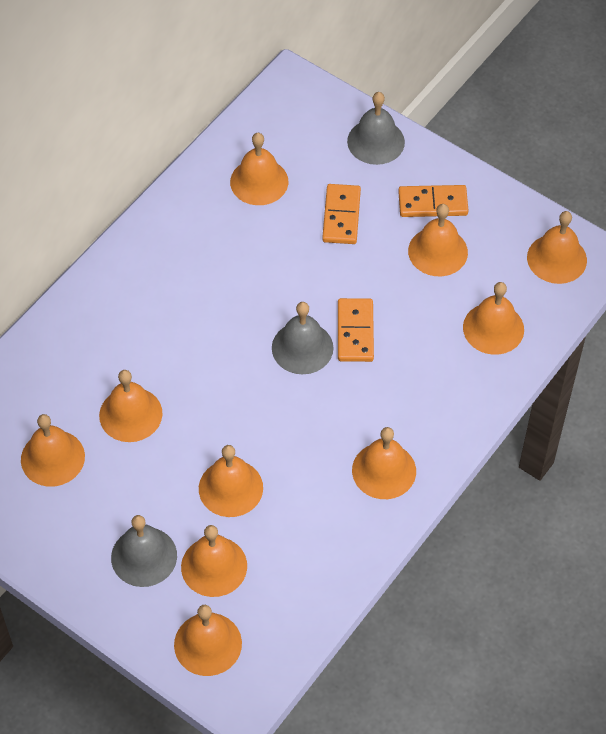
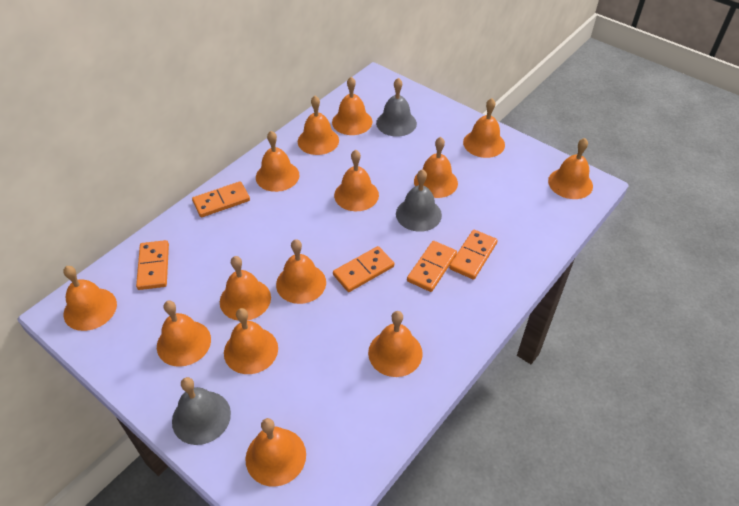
orange bell: [21,414,85,487] [99,370,162,442] [174,605,242,676] [181,525,247,597] [199,445,263,517] [230,133,288,205] [352,427,416,499] [408,204,468,276] [463,282,524,355] [527,211,587,284] = 10 -> [63,266,117,331] [157,301,211,367] [220,256,271,321] [224,308,278,374] [246,418,306,487] [256,131,300,192] [276,239,326,304] [298,96,339,155] [332,77,372,135] [334,150,379,211] [368,311,423,377] [414,137,458,198] [463,98,505,158] [548,138,593,199] = 14
orange domino: [322,184,361,244] [338,298,374,362] [398,185,469,217] = 3 -> [136,240,169,290] [192,181,250,217] [333,246,394,292] [407,241,457,292] [449,230,498,280] = 5

